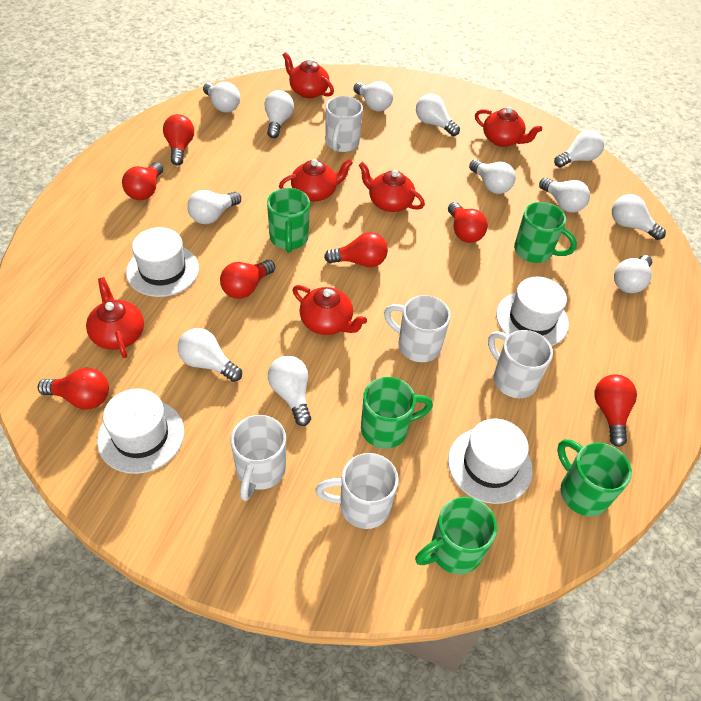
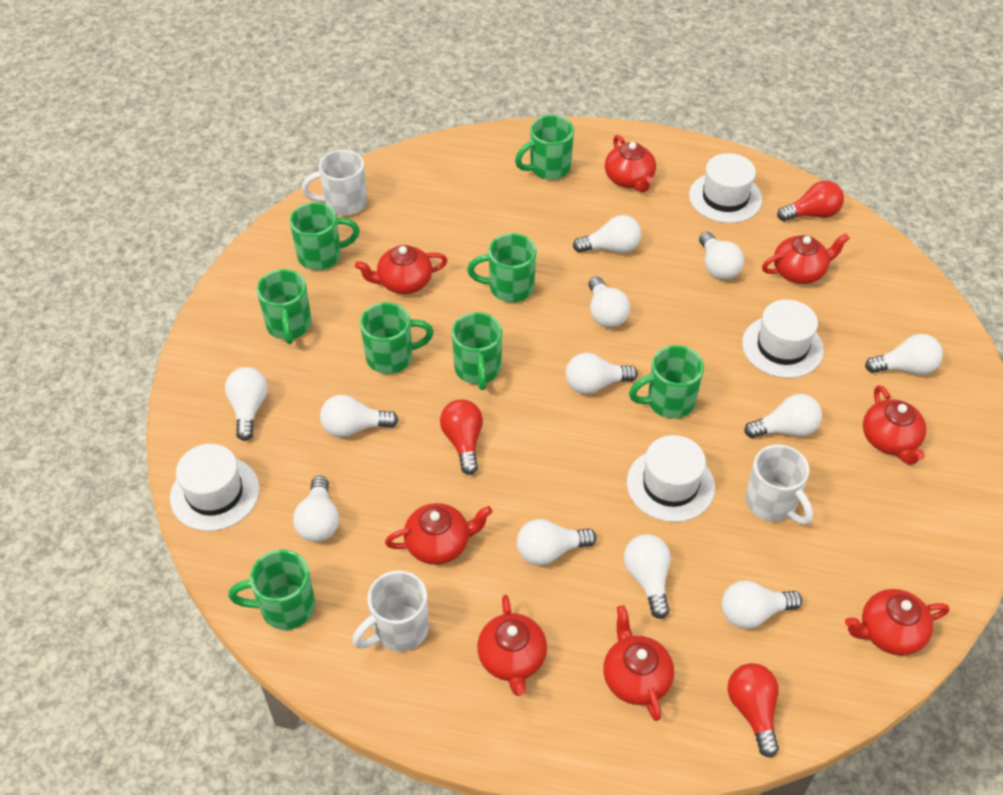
green mug: [267,188,310,253] [361,377,433,449] [415,497,497,574] [514,202,577,263] [557,439,632,516] = 5 -> [228,550,315,630] [257,269,312,344] [290,202,360,270] [360,302,434,374] [452,312,502,390] [467,233,536,302] [515,115,574,180] [629,345,704,419] = 8
red light bulb: [38,368,109,409] [122,162,163,200] [163,114,194,165] [220,260,275,299] [324,232,388,267] [448,202,488,243] [595,374,637,447] = 7 -> [440,400,483,475] [727,663,779,758] [777,181,844,221] = 3
red teapot: [86,277,144,358] [279,159,353,201] [283,52,334,98] [293,285,367,335] [358,162,425,212] [475,107,542,147] = 6 -> [355,245,447,294] [385,503,492,565] [477,595,547,696] [603,605,674,721] [605,135,656,192] [762,233,850,284] [845,589,949,656] [863,385,926,465] = 8
white mug: [231,415,286,501] [315,453,399,529] [325,96,363,152] [384,295,451,362] [488,330,553,398] = 5 -> [302,150,367,216] [352,570,429,652] [746,444,813,525] = 3

